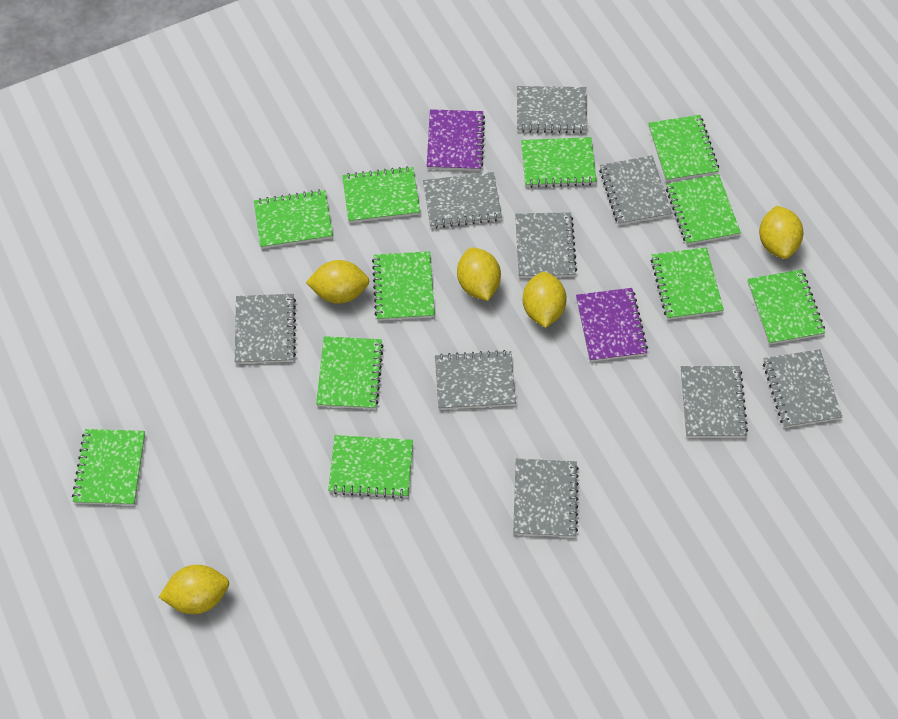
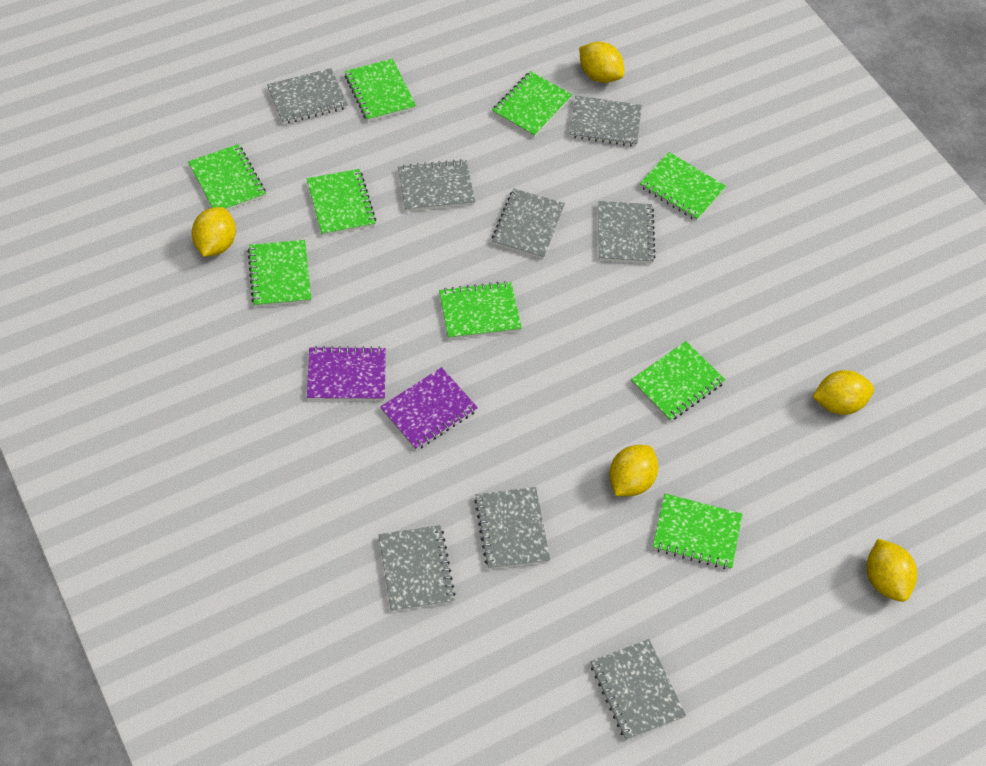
green notebook: [72,429,145,505] [254,189,333,249] [316,336,384,409] [328,435,413,499] [342,166,420,223] [372,251,435,321] [521,137,597,188] [648,115,719,182] [651,247,724,320] [666,174,741,245] [747,269,825,345] = 11 -> [188,144,266,210] [247,240,311,307] [307,169,376,236] [345,59,416,122] [439,281,522,339] [492,71,572,137] [631,341,725,421] [640,152,726,221] [652,493,743,570] = 9
grey notebook: [235,294,296,364] [423,172,502,229] [435,350,516,410] [513,459,579,537] [515,212,577,278] [517,86,587,133] [599,156,672,225] [681,366,748,438] [763,349,842,428] = 9 -> [267,68,348,124] [379,525,456,612] [398,159,475,211] [474,487,550,569] [492,188,565,259] [570,95,642,147] [590,639,686,740] [598,201,655,263] = 8

